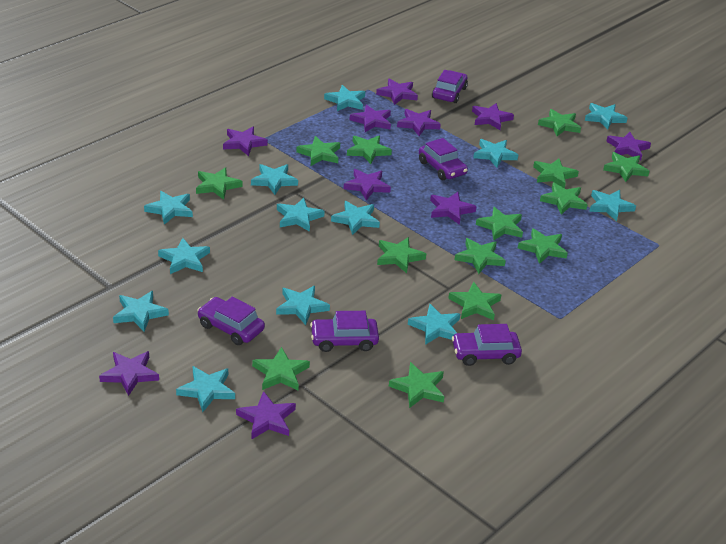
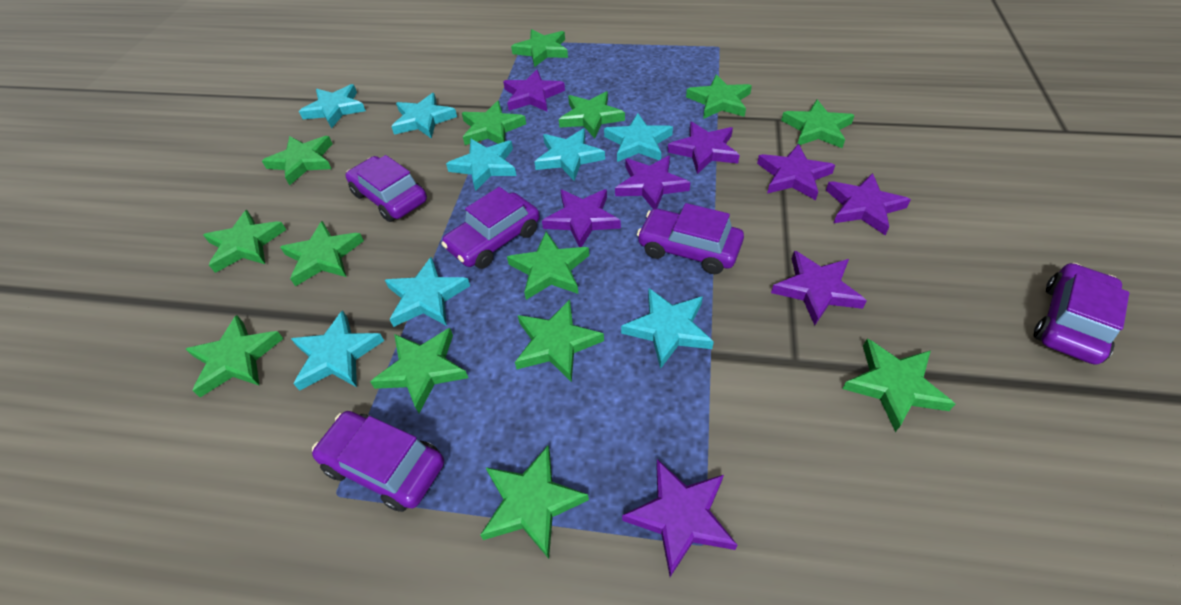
purple star: [99,351,159,396] [223,127,268,156] [236,391,296,440] [343,169,391,200] [350,105,391,132] [376,79,418,105] [397,109,441,136] [430,192,477,225] [472,103,514,130] [606,132,651,160] = 10 -> [503,70,565,111] [542,189,621,247] [615,155,690,209] [622,459,737,577] [668,122,740,174] [757,144,835,200] [771,251,867,326] [826,173,911,235] = 8
turquoise star: [113,291,169,332] [144,191,193,225] [158,238,210,274] [176,366,235,412] [251,164,298,195] [276,286,330,325] [277,198,325,232] [324,85,365,111] [331,201,380,235] [408,304,460,345] [473,139,518,168] [585,103,627,130] [589,190,636,221] = 13 -> [291,310,384,391] [299,84,366,128] [385,257,470,327] [391,93,457,139] [446,139,516,191] [534,129,605,181] [604,114,673,162] [621,288,714,369] = 8

